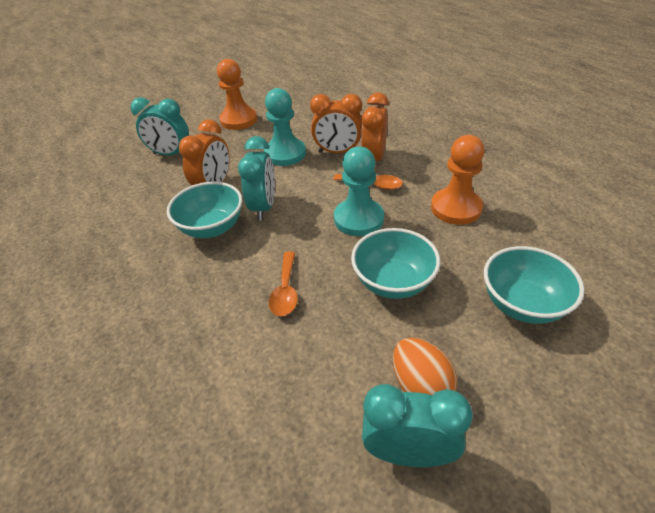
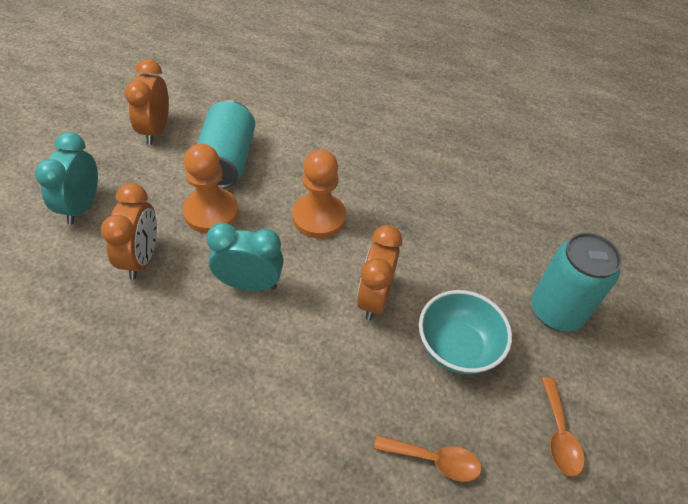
orange egg: [393,338,457,395] = 1 -> none = 0
turquoise bowl: [167,182,242,238] [351,228,440,299] [484,246,584,324] = 3 -> [419,290,512,374] = 1
turquoise can: none = 0 -> [197,100,255,189] [531,233,622,331] = 2
turquoise clock: [130,97,189,156] [238,136,275,220] [362,384,473,467] = 3 -> [35,132,98,225] [206,223,284,291] = 2
turquoise pawn: [264,88,306,166] [334,147,384,236] = 2 -> none = 0

